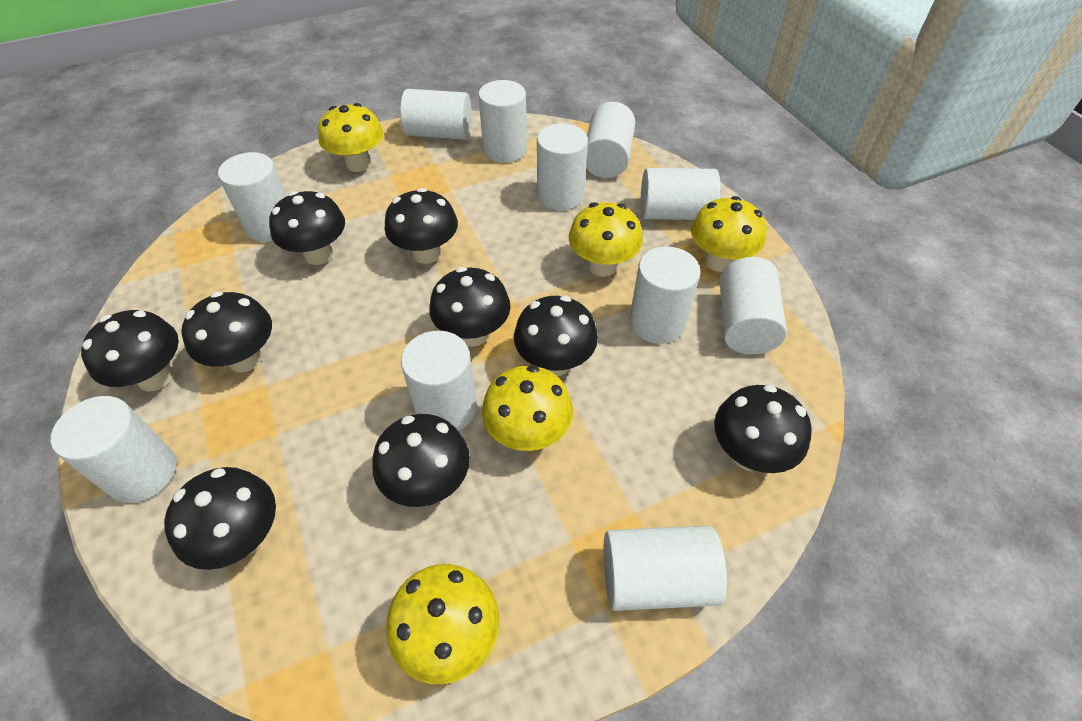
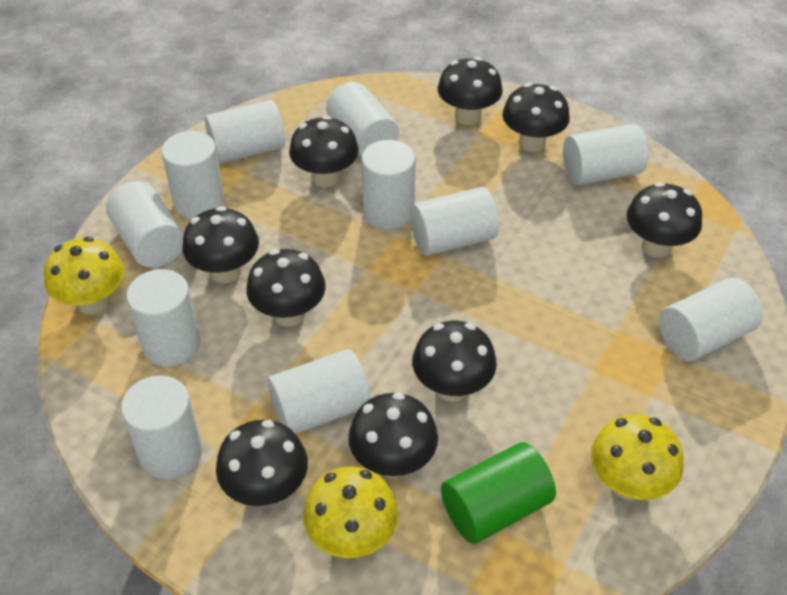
green cylinder: none = 0 -> [441,442,556,544] = 1
yellow mushroom: [318,103,383,172] [386,564,500,684] [482,365,573,451] [569,202,643,277] [691,196,767,272] = 5 -> [44,237,124,315] [303,466,398,558] [591,414,684,500] = 3

